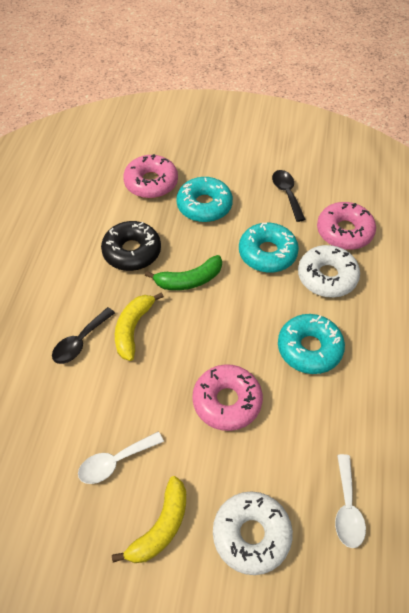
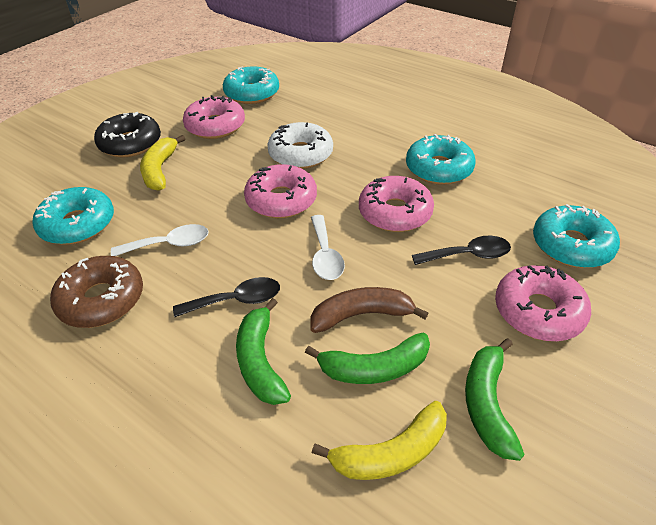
brown banana: none = 0 -> [310,287,428,333] = 1
brown donut: none = 0 -> [50,256,143,328] = 1
green banana: [145,255,222,290] = 1 -> [236,298,291,405] [305,333,430,384] [465,338,525,461] = 3
pink donut: [123,154,178,198] [192,364,263,431] [317,202,376,250] = 3 -> [183,95,245,139] [244,164,317,218] [359,176,434,232] [495,265,591,341] = 4
turquoise donut: [176,177,233,222] [239,223,299,273] [278,314,345,374] = 3 -> [33,187,114,245] [223,67,279,104] [406,134,476,185] [533,204,620,268] = 4
white donut: [213,491,293,575] [298,245,360,298] = 2 -> [267,122,333,169] = 1

